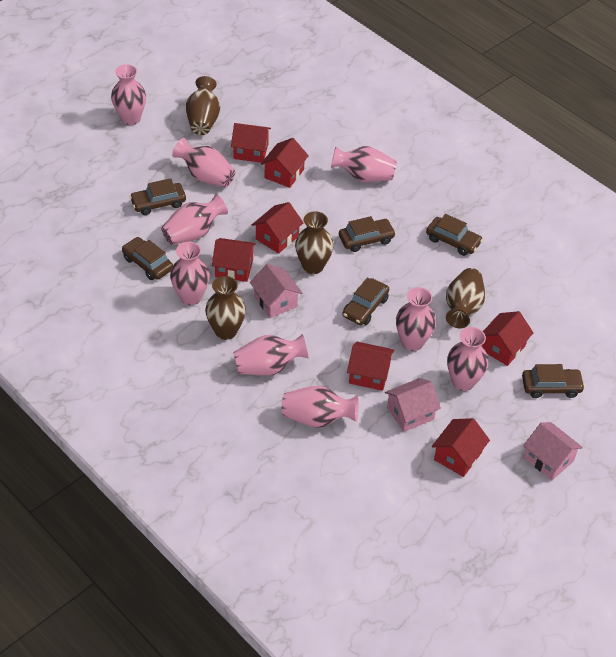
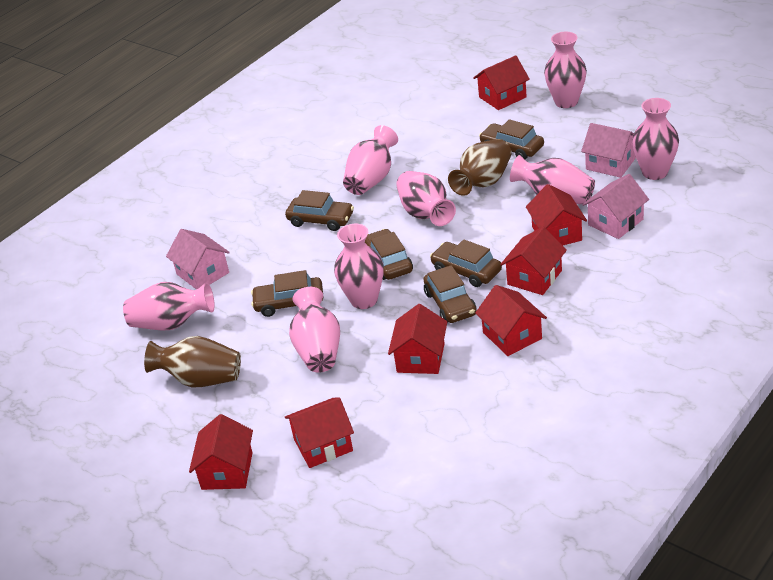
brown vase: [186,76,220,135] [205,276,246,340] [295,211,334,274] [446,268,485,328] = 4 -> [144,336,241,387] [448,139,511,196] = 2
pink vase: [111,64,146,125] [161,194,228,245] [170,242,210,305] [172,138,235,187] [233,334,309,376] [282,386,359,428] [331,146,397,182] [396,287,436,351] [447,327,488,391] = 9 -> [123,282,215,331] [289,287,340,373] [334,224,384,309] [343,125,398,195] [396,171,456,226] [510,155,595,204] [544,32,587,108] [632,98,679,180] = 8

